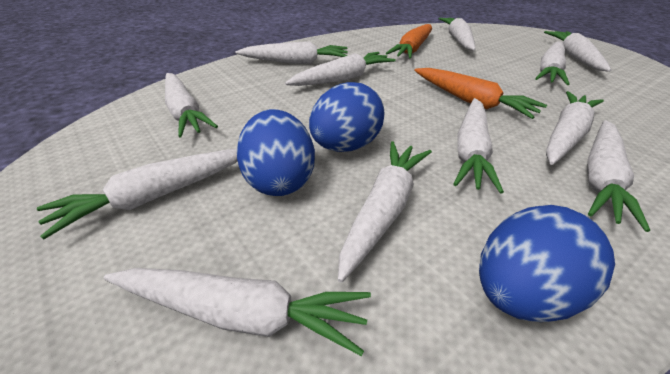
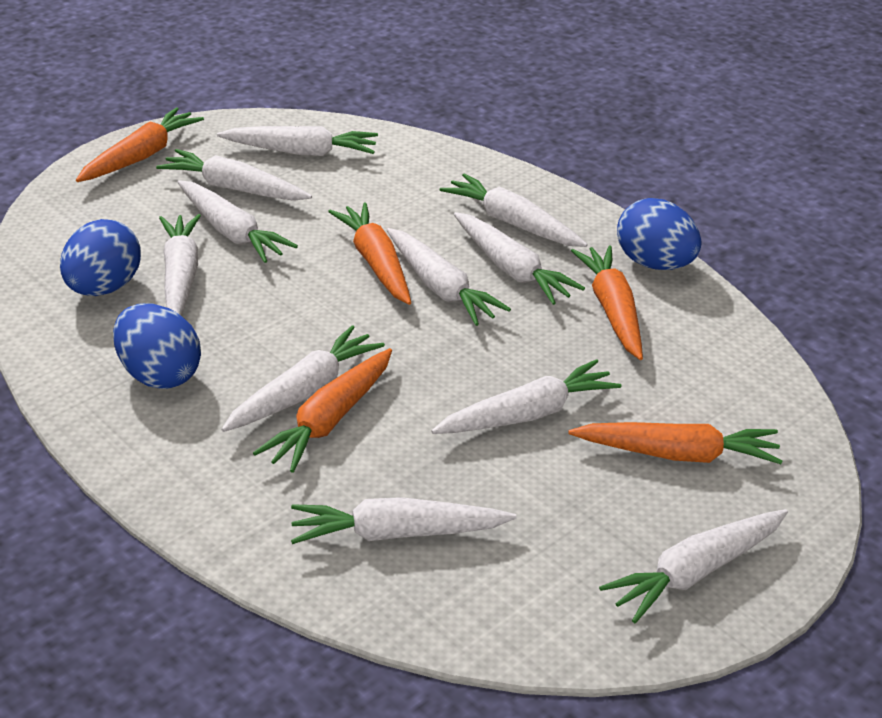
orange carrot: [386,24,432,59] [414,68,547,119] = 2 -> [76,107,204,182] [253,348,392,473] [328,202,411,305] [569,422,782,464] [571,245,643,360] = 5
white carrot: [36,149,237,240] [104,268,371,356] [165,73,218,138] [235,41,348,64] [285,52,396,86] [338,141,432,283] [438,18,476,51] [453,98,504,193] [535,41,569,85] [544,31,611,72] [546,91,604,165] [587,120,650,232] = 12 -> [156,149,312,201] [159,214,201,315] [177,180,298,263] [217,126,378,156] [221,325,385,432] [291,497,517,544] [387,228,511,326] [431,359,621,434] [440,173,588,247] [454,212,585,305] [599,509,788,623] = 11

